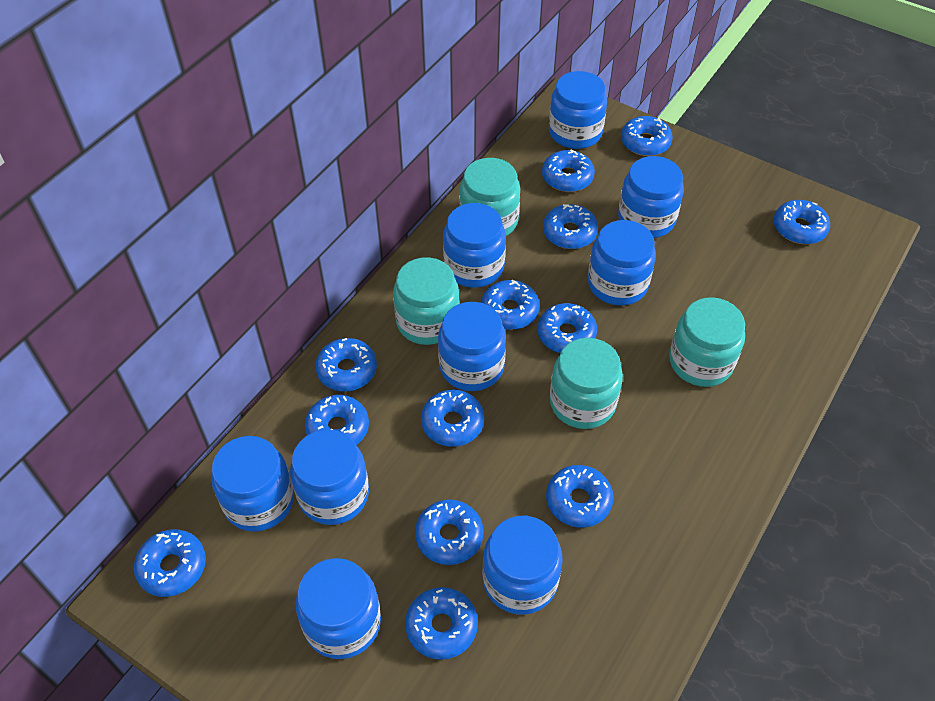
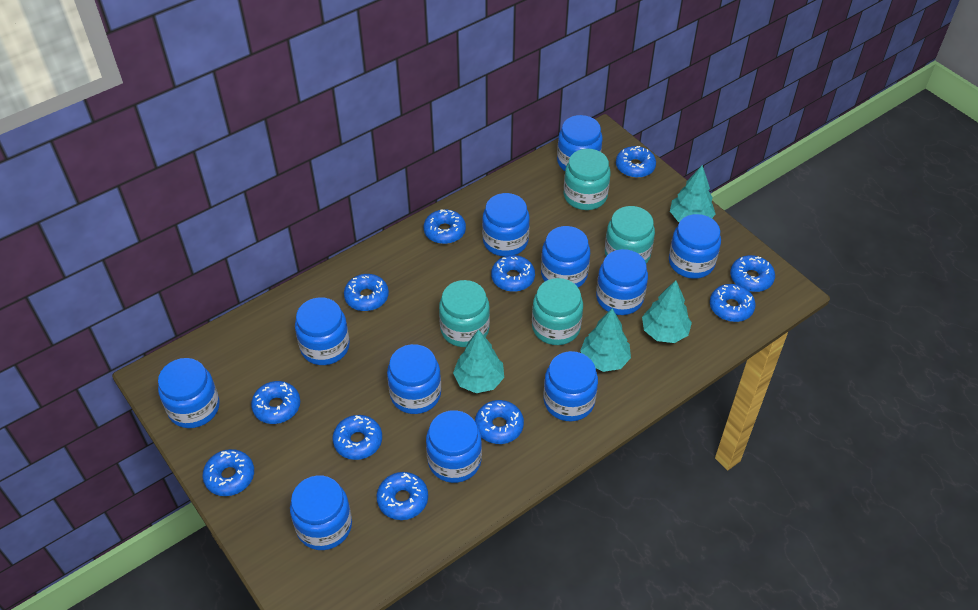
blue donut: [134,529,206,597] [305,395,369,445] [315,338,377,392] [405,587,478,660] [415,499,484,565] [421,389,484,447] [481,280,540,330] [538,303,597,353] [542,150,595,192] [543,204,598,249] [546,465,614,528] [621,116,673,156] [774,200,830,244] = 13 -> [203,449,254,496] [251,381,300,424] [333,415,382,460] [344,274,389,311] [377,472,428,520] [423,209,466,244] [475,400,524,444] [491,255,535,292] [616,146,656,178] [710,284,756,322] [730,255,775,292] = 11
blue jar: [211,436,294,532] [290,429,369,525] [296,558,381,659] [438,302,506,391] [443,203,506,288] [482,516,562,615] [549,71,607,149] [588,220,656,306] [618,156,684,238] = 9 -> [158,358,220,428] [290,475,352,550] [295,297,350,365] [387,344,441,414] [426,410,482,483] [482,193,530,257] [541,226,590,288] [543,351,598,421] [557,115,603,171] [596,249,648,315] [669,214,721,279] = 11
turquoise tree: none = 0 -> [453,329,504,393] [580,308,631,372] [642,280,692,343] [670,165,716,222] = 4

